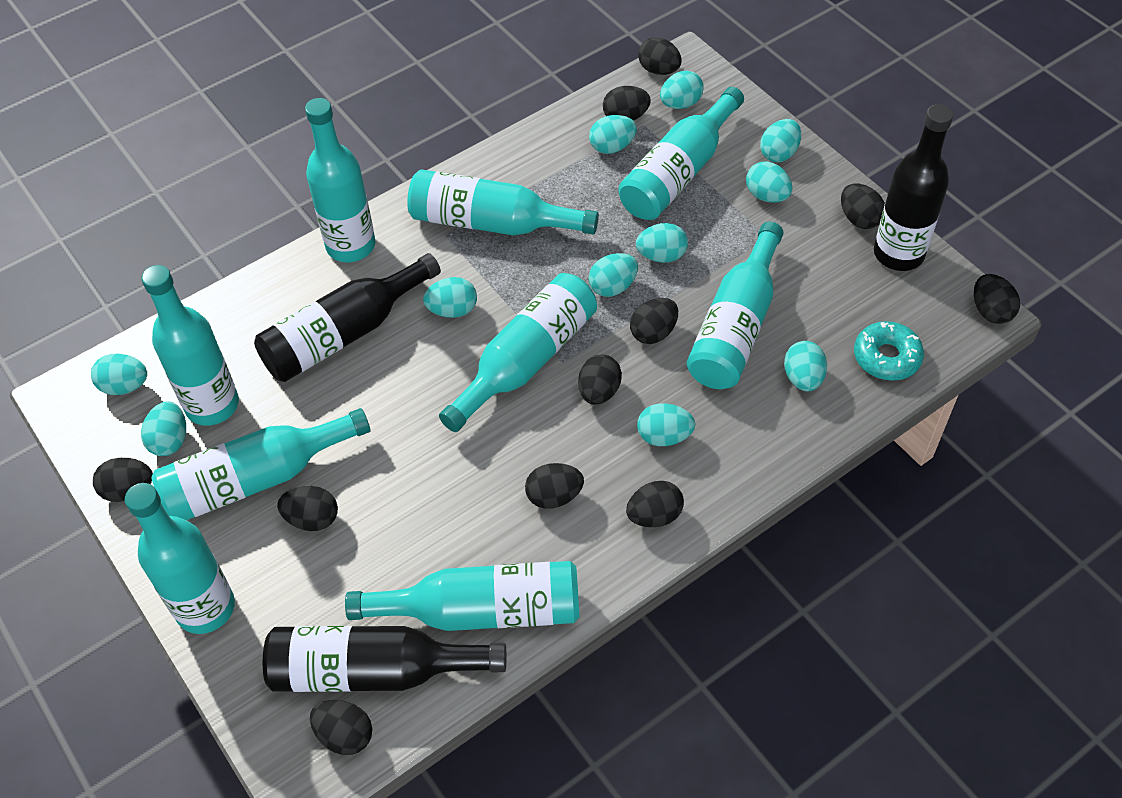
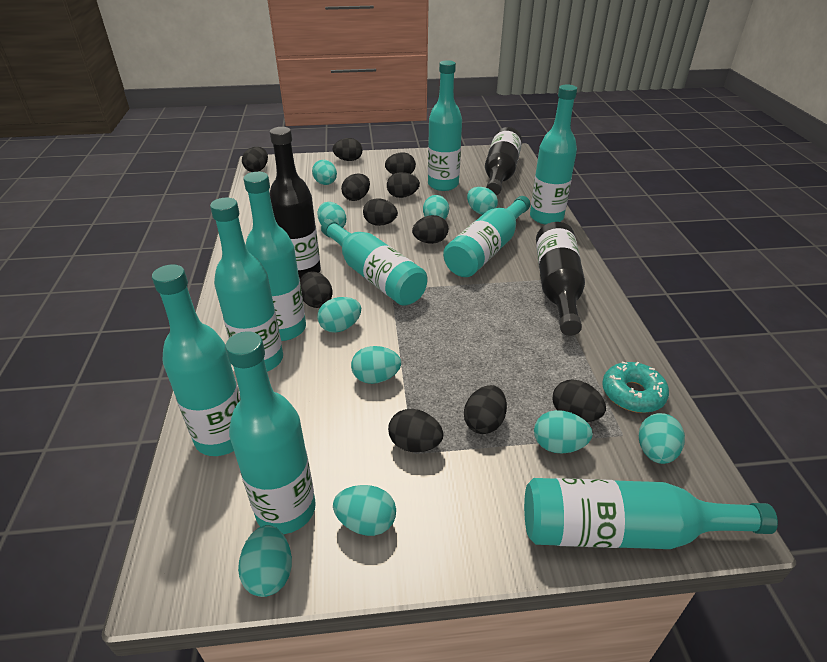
turquoise egg: [91,354,147,395] [141,401,186,456] [423,277,477,318] [589,115,637,154] [589,253,638,297] [636,223,688,263] [637,403,695,446] [660,71,704,109] [746,161,792,203] [760,119,801,162] [784,341,827,391] = 11 -> [238,525,292,597] [312,160,337,185] [317,202,346,228] [317,297,361,333] [333,485,396,536] [351,346,401,384] [423,195,449,220] [467,187,498,215] [534,410,593,454] [639,413,685,464] = 10

